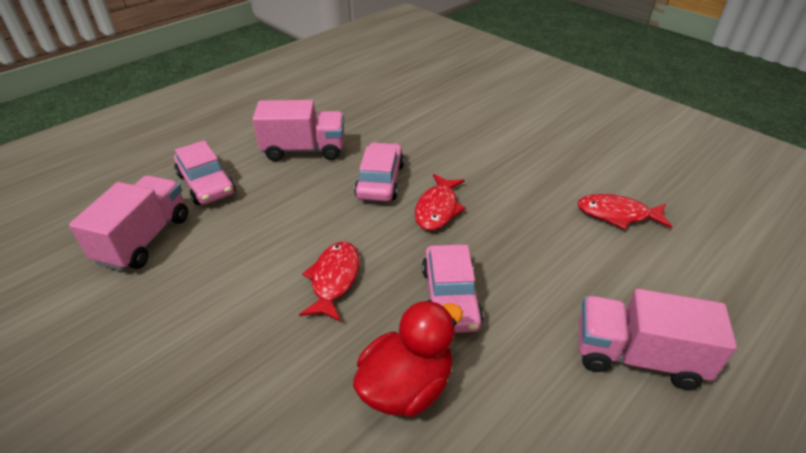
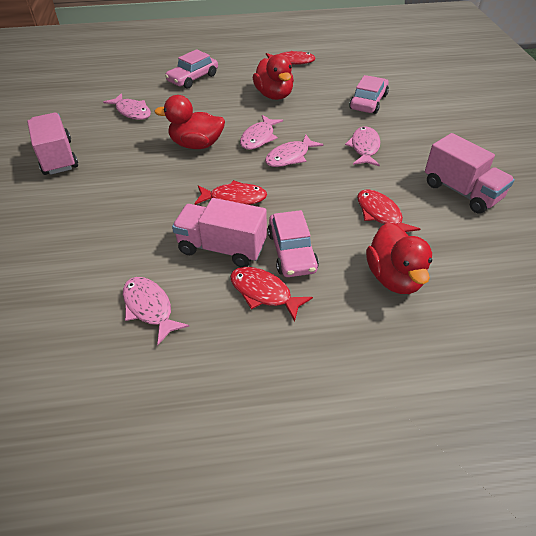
pink fish: none = 0 -> [103,93,151,120] [123,277,190,345] [240,115,283,150] [265,135,323,167] [345,126,380,166] = 5
red duck: [353,300,463,417] = 1 -> [155,95,225,149] [253,54,294,100] [366,222,432,294] = 3
red fish: [299,242,360,322] [415,174,466,230] [577,194,672,230] = 3 -> [194,180,267,205] [230,267,313,322] [266,51,316,65] [357,189,420,232] = 4

